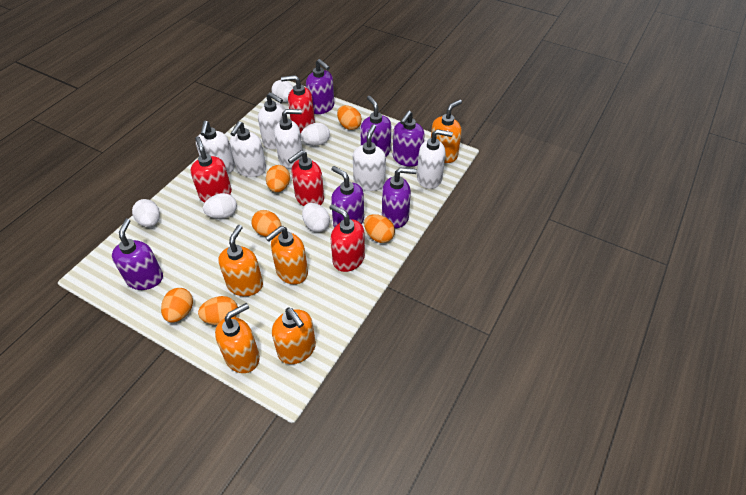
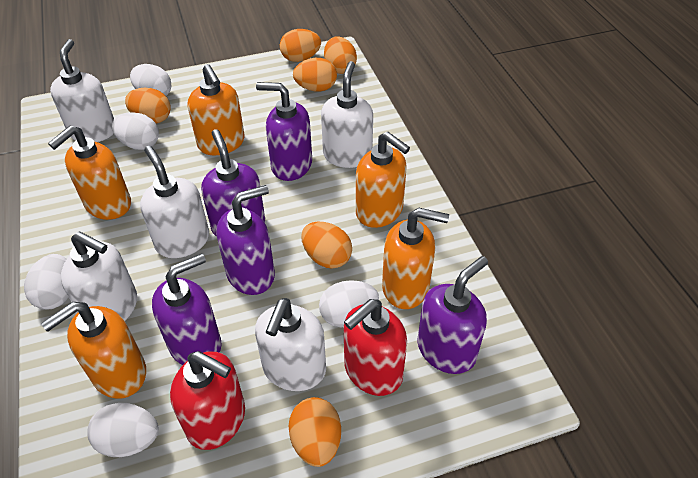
purple soap dispenser: [112,218,163,290] [306,59,334,114] [331,166,364,228] [360,96,391,156] [382,168,417,228] [393,111,425,167] = 6 -> [152,253,221,365] [201,129,265,237] [216,185,275,295] [256,82,312,181] [417,256,488,374] = 5
red soap dispenser: [190,136,232,202] [281,75,315,133] [288,150,324,206] [329,204,365,272] = 4 -> [170,351,245,450] [344,299,407,396] = 2
white soap dispenser: [196,121,235,174] [230,121,266,177] [258,92,285,149] [274,109,303,168] [353,124,386,191] [417,129,453,189] = 6 -> [50,39,114,142] [61,231,137,321] [140,146,209,258] [255,298,326,391] [321,61,373,168] = 5

